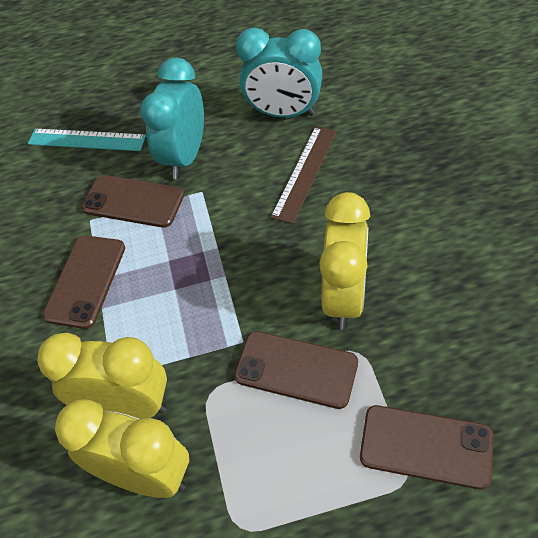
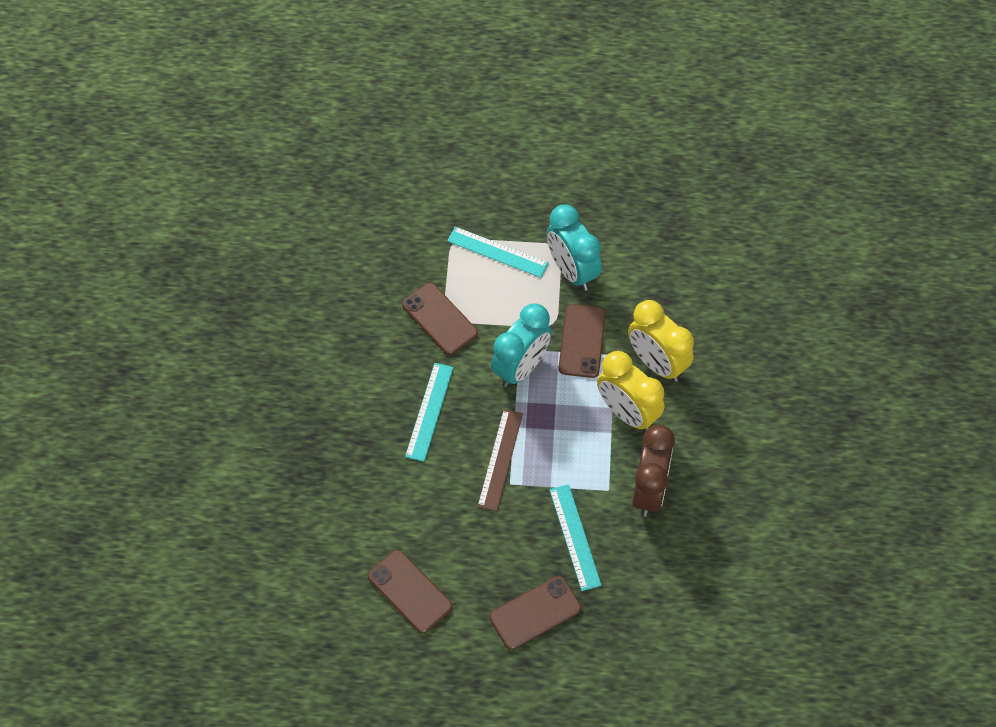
brown clock: none = 0 -> [632,425,675,517] = 1
turquoise ruler: [28,128,146,151] = 1 -> [405,363,454,462] [447,227,549,278] [549,484,602,591] = 3
yellow clock: [37,333,167,419] [55,399,189,498] [319,192,370,330] = 3 -> [597,351,664,431] [628,300,694,382] = 2

